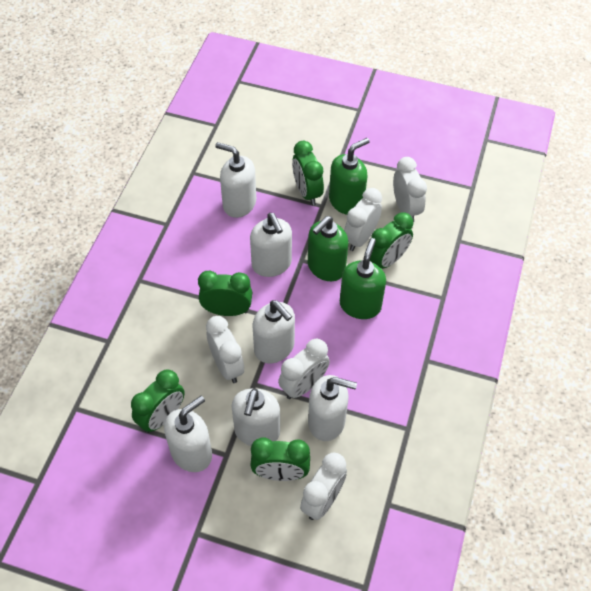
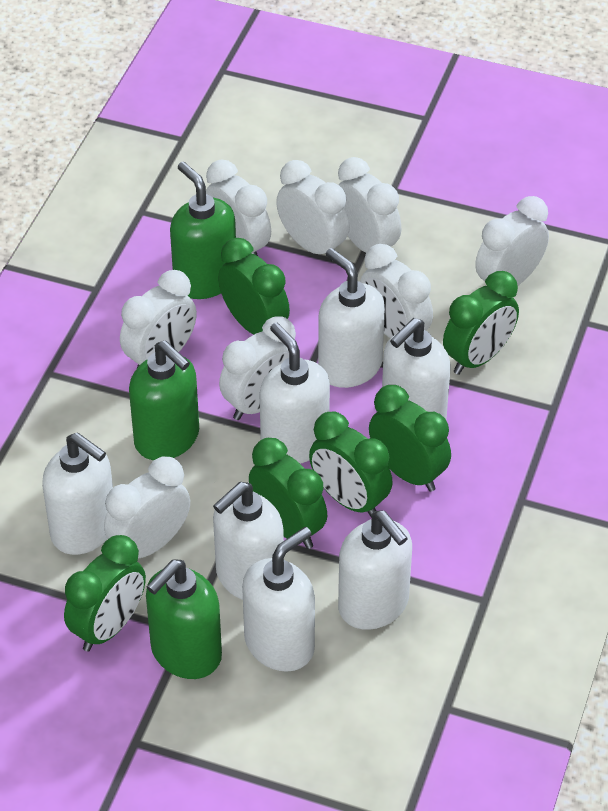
green clock: [131,369,185,433] [198,270,252,316] [250,437,310,481] [292,141,324,205] [370,212,413,269] = 5 -> [64,535,146,651] [218,238,290,335] [249,438,327,549] [309,412,393,518] [369,385,451,492] [443,271,519,375] = 6
white clock: [206,316,244,383] [278,339,330,399] [300,453,347,520] [344,188,382,251] [393,157,427,222] = 5 -> [104,457,190,558] [120,270,197,368] [206,160,271,256] [219,316,296,420] [276,160,350,261] [338,157,401,253] [360,244,433,338] [475,196,549,286] = 8
white soap dispenser: [164,396,212,472] [215,142,256,218] [232,388,280,446] [250,213,292,277] [252,300,295,364] [308,375,357,441] = 6 -> [42,433,113,555] [213,482,284,600] [242,527,315,672] [260,322,330,464] [318,248,385,388] [338,510,412,630] [382,318,451,419] = 7

